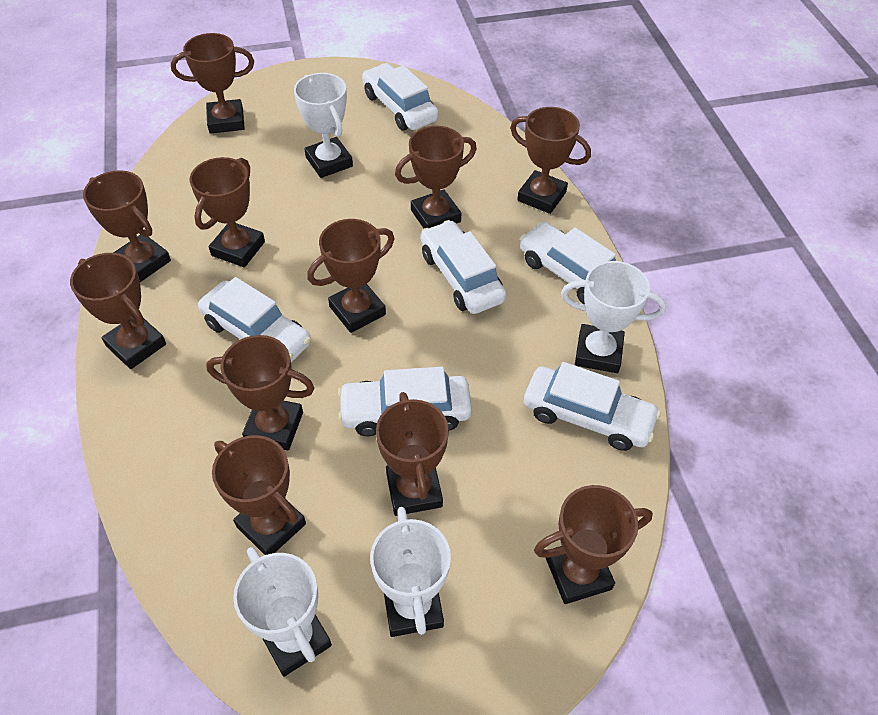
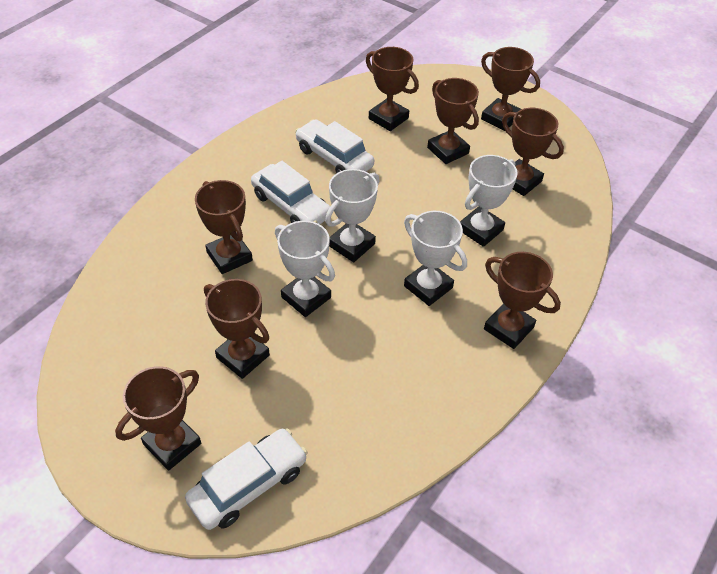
brown trophy: [70,253,166,369] [83,170,171,282] [171,33,254,134] [190,157,265,267] [206,335,314,450] [212,435,306,555] [307,219,394,333] [376,392,449,516] [395,126,477,228] [510,107,591,214] [534,485,653,604] = 11 -> [115,366,201,471] [195,180,253,274] [204,279,270,379] [366,47,419,131] [427,78,479,164] [481,47,540,131] [484,252,561,349] [502,108,564,196] = 8
white car: [198,277,311,362] [338,367,472,436] [362,63,439,130] [421,220,506,314] [519,222,616,304] [524,362,661,451] = 6 -> [185,428,308,530] [251,161,330,224] [295,119,374,173] = 3

